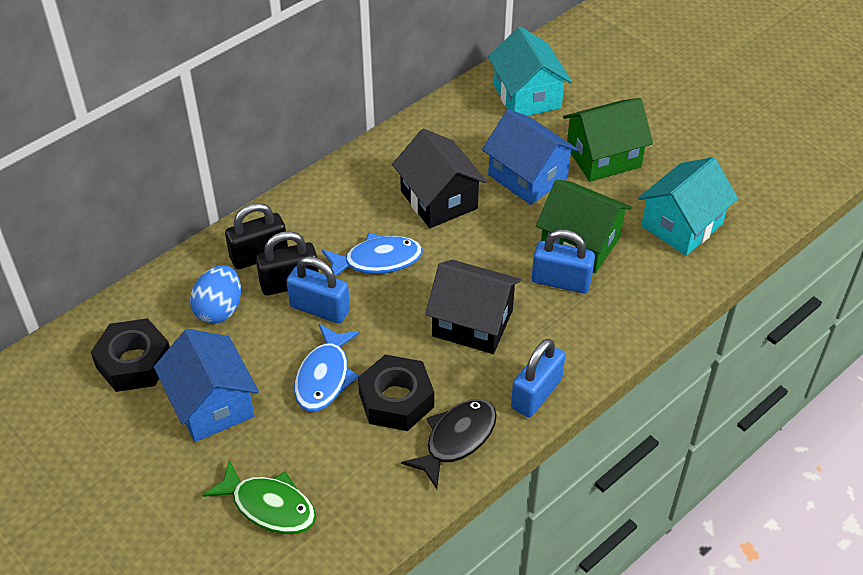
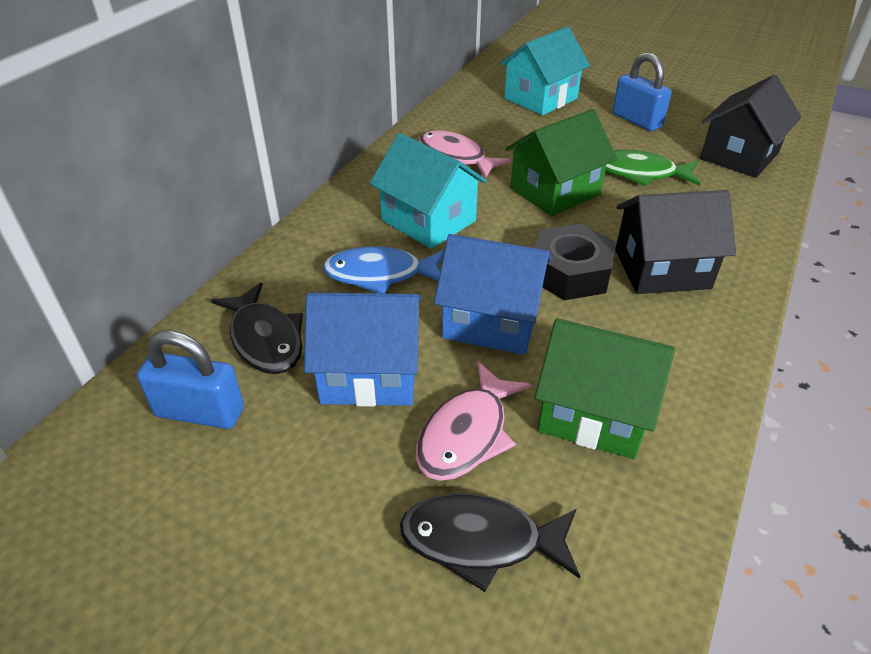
black fish: [401,399,497,489] = 1 -> [211,282,303,374] [400,494,580,592] = 2
black nut: [91,318,170,392] [358,355,434,431] = 2 -> [535,224,616,300] = 1
black padlock: [225,203,288,270] [256,231,319,296] = 2 -> none = 0
blue egg: [190,265,241,324] = 1 -> none = 0
blue fish: [294,324,360,411] [322,233,423,277] = 2 -> [323,247,445,294] = 1
blue padlock: [286,256,350,324] [511,339,565,417] [532,229,595,293] = 3 -> [137,331,244,429] [613,53,671,131] = 2
pink fish: none = 0 -> [416,362,531,481] [419,130,511,179] = 2

